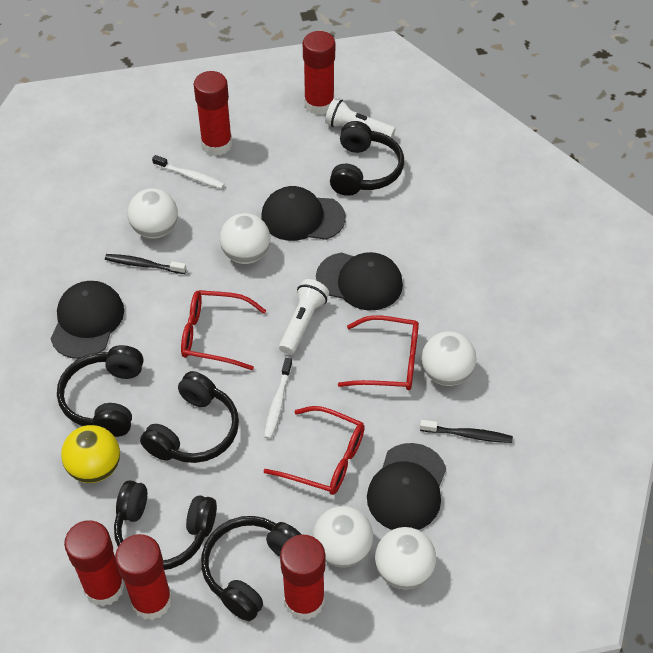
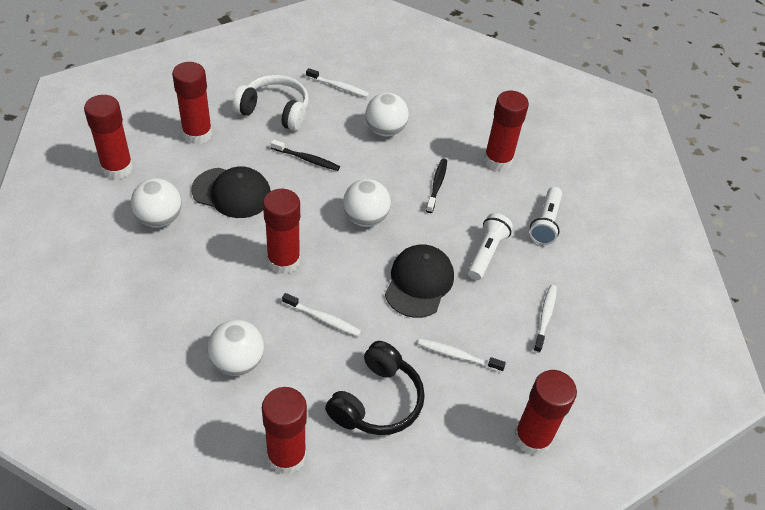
black cap: [50,281,124,359] [261,186,346,241] [316,252,403,311] [367,443,446,530] = 4 -> [191,166,271,218] [385,245,454,318] = 2
black headphones: [57,345,143,437] [114,480,217,570] [140,371,239,463] [201,516,302,621] [330,121,404,196] = 5 -> [325,341,425,435] = 1
red glasses: [181,290,266,370] [263,406,365,495] [338,315,419,390] = 3 -> none = 0
red glue stick: [64,520,125,606] [115,534,172,620] [194,71,232,156] [280,535,325,620] [303,31,335,115] = 5 -> [84,95,133,180] [172,62,212,145] [262,387,307,475] [263,189,300,274] [484,91,529,171] [514,370,577,456] = 6
white ball: [128,188,178,239] [220,213,270,264] [313,506,373,567] [375,527,436,589] [421,331,476,386] = 5 -> [131,178,182,228] [207,320,264,376] [343,179,391,227] [365,93,409,136] = 4
white headphones: none = 0 -> [233,75,309,131] = 1
white toothbrush: [152,155,225,189] [264,358,292,439] = 2 -> [282,293,361,336] [306,68,369,97] [418,339,506,372] [533,285,557,353] = 4
yellow ball: [61,425,120,483] = 1 -> none = 0

